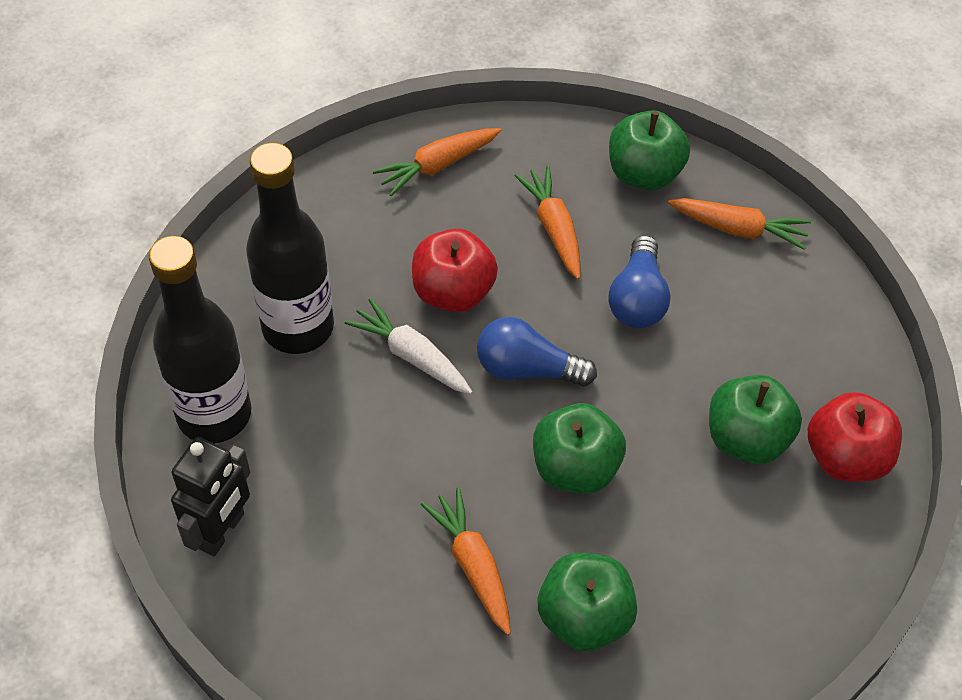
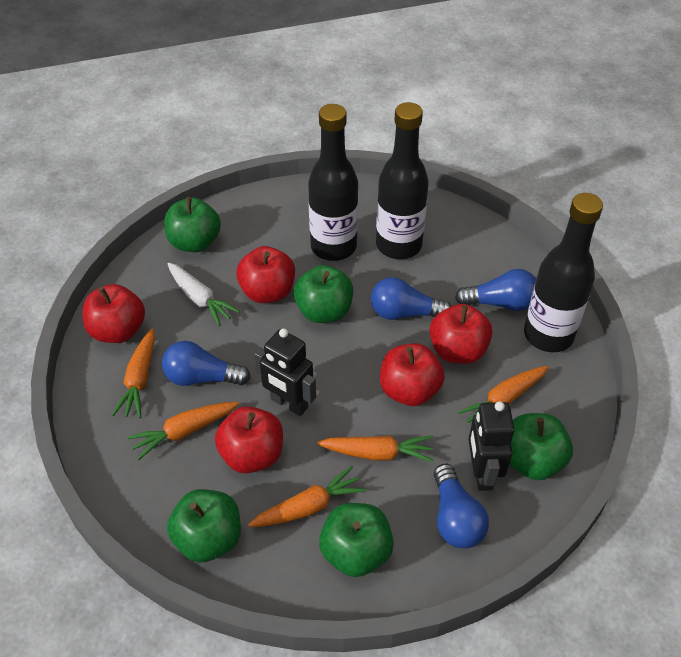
black bottle: [149,236,251,444] [246,143,334,354] = 2 -> [308,104,358,261] [376,102,429,259] [524,193,603,352] = 3
black robot: [171,437,250,557] = 1 -> [254,328,316,416] [468,401,514,491] = 2
blue light bulb: [477,317,597,386] [609,235,670,328] = 2 -> [162,341,251,386] [371,277,451,320] [434,464,489,548] [455,269,536,311] = 4
green apple: [533,403,626,494] [538,553,637,651] [609,110,690,190] [709,375,802,464] = 4 -> [164,197,221,252] [167,489,241,562] [294,265,353,323] [319,503,394,577] [509,413,573,480] = 5
orange carrot: [372,128,501,196] [421,487,511,635] [514,166,581,279] [668,198,811,250] = 4 -> [112,329,155,418] [127,402,239,461] [248,466,366,527] [317,436,434,462] [458,366,549,423] = 5
red apple: [412,228,498,312] [808,392,902,482] = 2 -> [83,284,145,343] [215,406,283,474] [236,246,295,303] [380,344,445,406] [430,304,492,364] = 5

